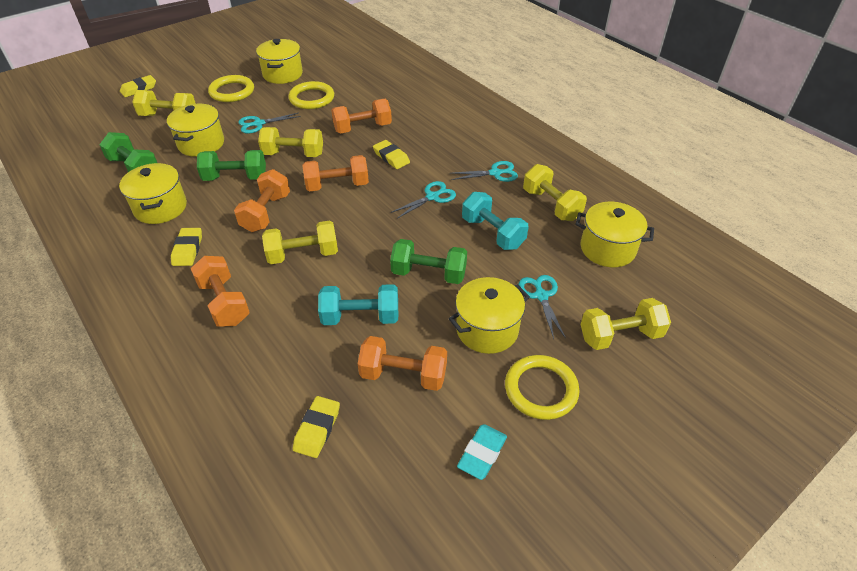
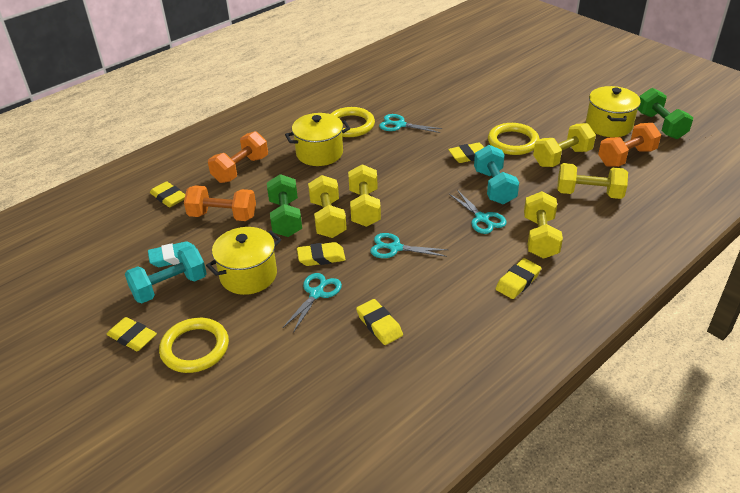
green dumbbell: [99,132,157,172] [197,150,266,181] [390,239,467,284] = 3 -> [267,174,302,237] [638,88,693,139] = 2
orange dumbbell: [191,256,250,327] [234,169,290,232] [302,155,369,192] [331,99,392,133] [358,336,447,391] = 5 -> [184,185,256,221] [208,131,268,183] [598,123,661,167] = 3
yellow eraser: [120,75,156,97] [171,228,202,266] [293,396,340,458] [373,140,410,169] = 4 -> [106,317,157,351] [150,181,185,207] [297,242,346,266] [356,299,403,345] [448,143,484,163] [496,258,541,299] = 6
yellow pot: [119,163,187,224] [167,104,224,157] [256,39,303,84] [449,277,530,354] [576,202,654,267] = 5 -> [206,227,281,295] [285,113,350,166] [586,86,641,137] = 3

